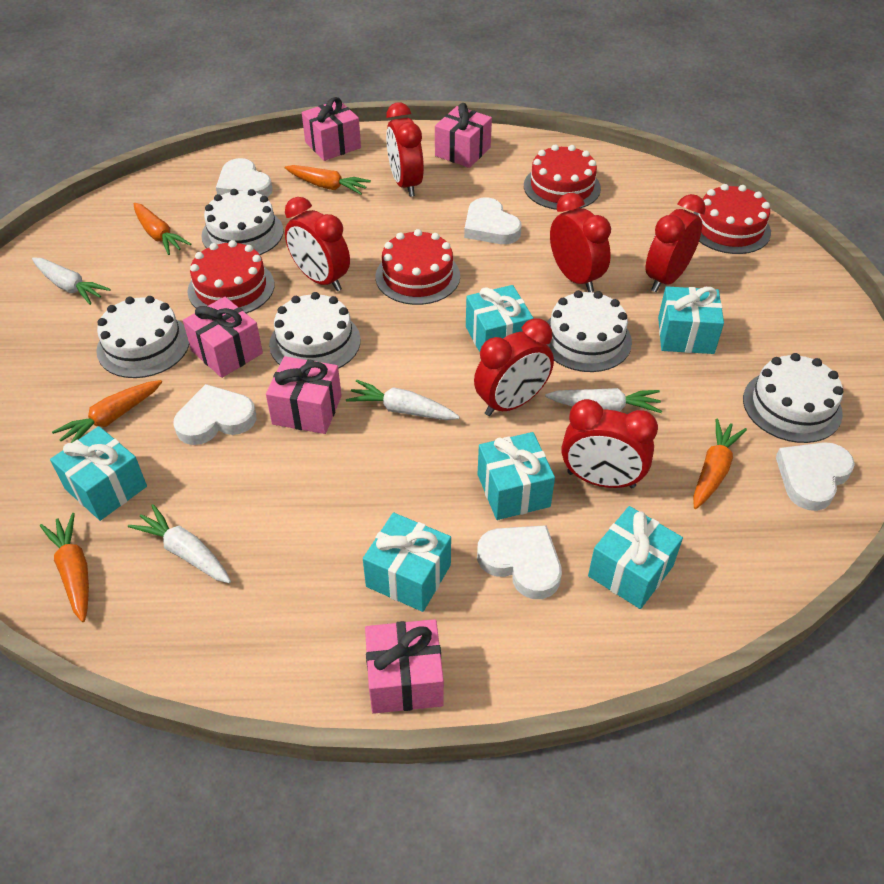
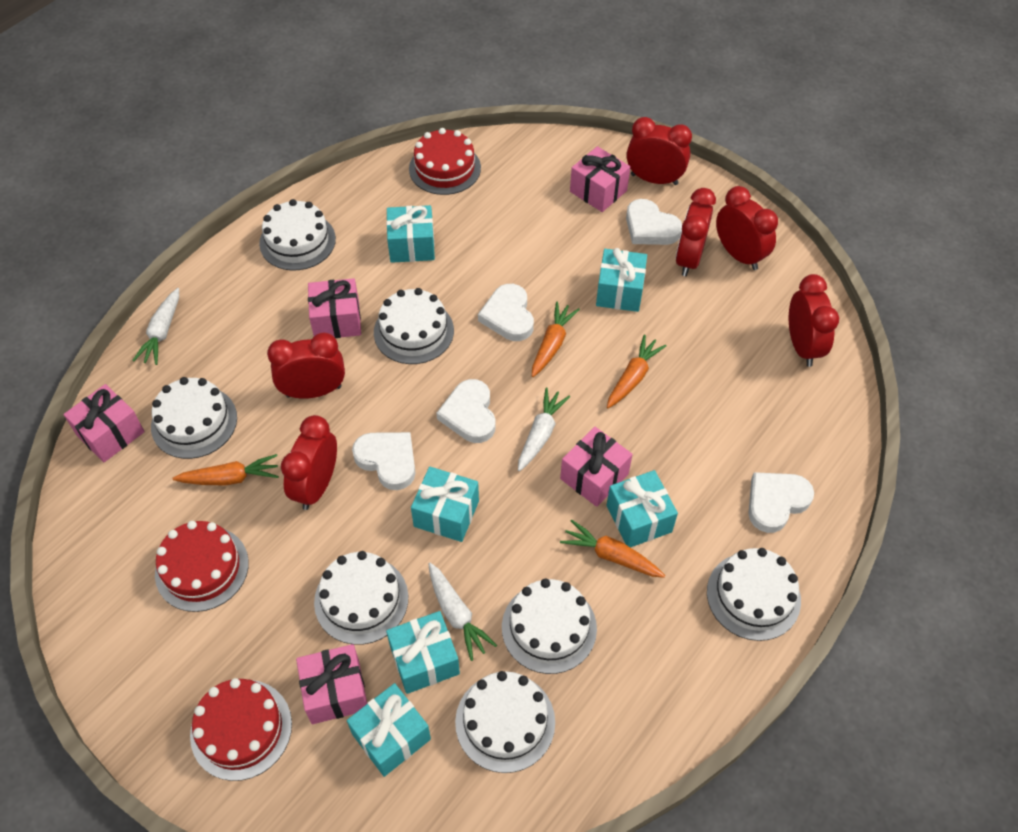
orange carrot: [40,513,89,622] [52,380,162,443] [134,203,191,255] [285,165,371,195] [693,418,747,509] = 5 -> [172,454,279,486] [532,302,580,377] [560,520,665,578] [607,335,667,408] = 4
red cake: [187,240,274,314] [375,229,460,305] [524,145,601,210] [694,184,771,254] = 4 -> [155,521,249,612] [190,678,292,781] [409,128,481,195] = 3
white cake: [96,296,189,378] [202,189,283,255] [269,292,361,369] [547,290,632,372] [743,353,843,443] = 5 -> [151,377,237,459] [259,199,336,271] [314,551,408,645] [374,288,454,364] [455,671,555,773] [502,579,597,674] [707,548,801,641] = 7
white carrot: [32,258,111,305] [128,504,231,583] [346,380,460,420] [545,388,662,413] = 4 -> [132,288,179,365] [428,563,497,661] [518,388,570,471] = 3

